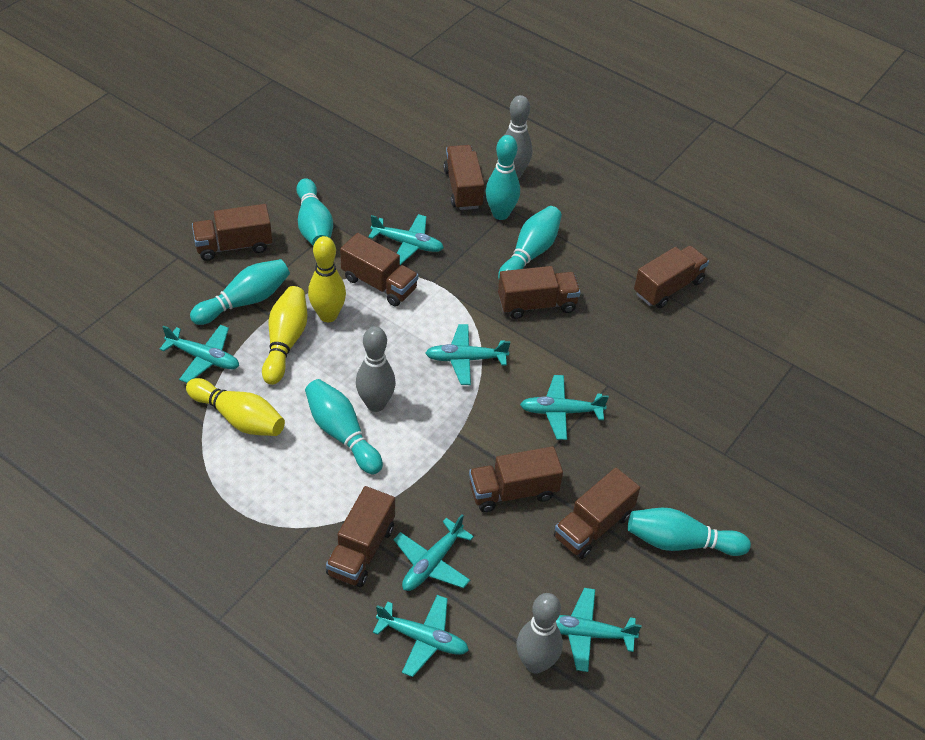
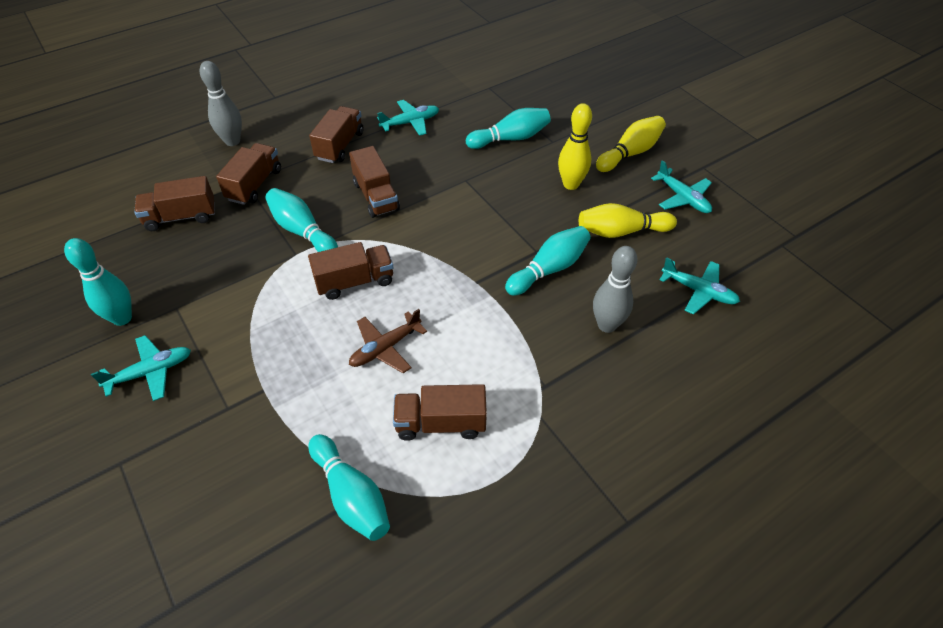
brown plane: none = 0 -> [349,309,427,373] = 1
brown truck: [192,204,272,261] [326,486,395,587] [340,233,419,306] [443,145,484,210] [469,446,563,512] [498,266,581,319] [554,468,640,559] [634,246,709,308] = 8 -> [134,176,215,231] [216,143,281,205] [308,242,393,300] [309,106,364,163] [349,146,400,218] [393,384,487,441] = 6
grey bowling pin: [356,326,396,412] [505,95,532,179] [517,593,563,674] = 3 -> [200,61,242,146] [593,246,637,333] = 2
turquoise bowling pin: [190,259,290,325] [296,178,333,246] [305,379,383,474] [486,135,520,220] [498,206,562,279] [628,508,751,556] = 6 -> [64,238,132,326] [265,188,338,252] [308,434,390,541] [466,108,551,149] [505,226,591,296] = 5
turquoise plane: [160,325,239,383] [368,214,444,265] [373,595,469,677] [394,514,474,591] [425,324,510,385] [520,375,609,440] [556,588,642,672] = 7 -> [91,335,191,401] [377,100,439,136] [651,160,712,213] [660,257,740,315] = 4

